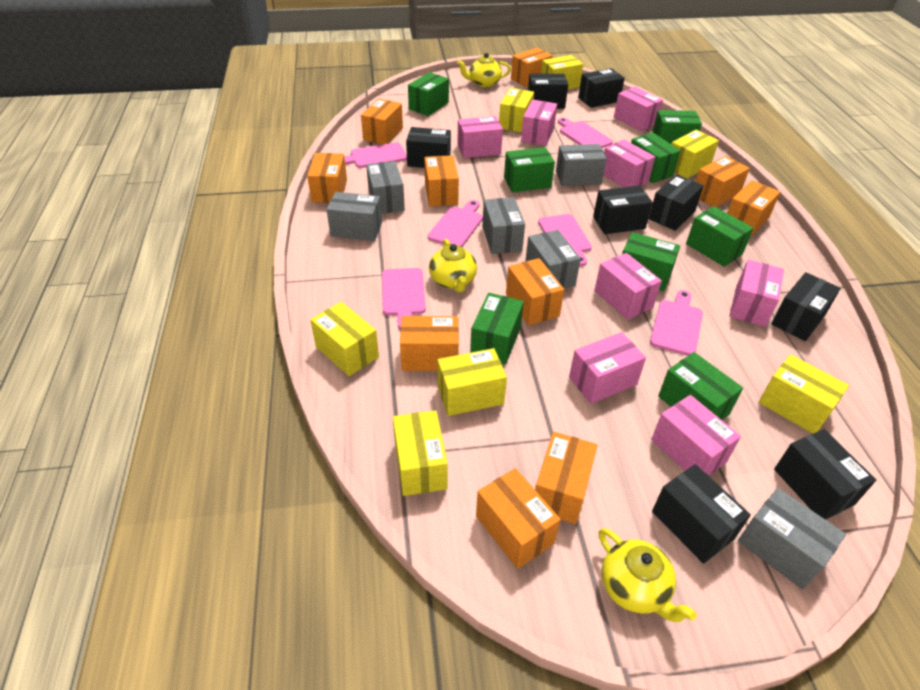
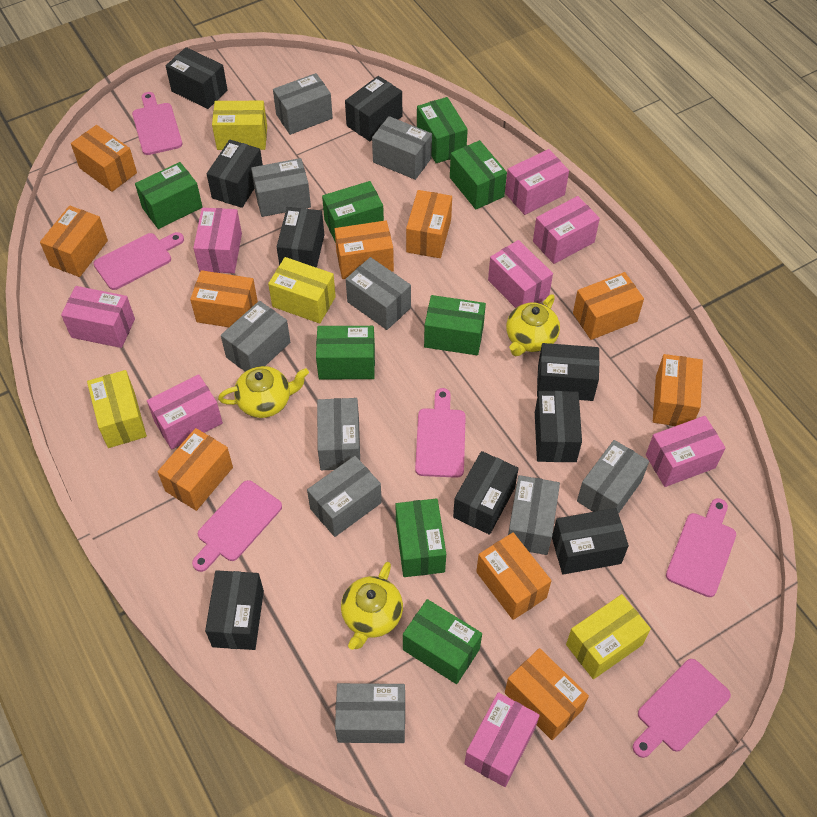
black box: [406,127,451,168] [528,74,568,109] [578,68,625,108] [593,185,653,234] [649,175,704,231] [652,464,751,564] [771,272,841,341] [774,429,876,520] = 8 -> [166,47,228,109] [205,570,264,650] [207,140,263,208] [277,207,324,268] [345,76,402,141] [453,451,519,535] [535,391,582,462] [537,343,599,401] [552,508,629,575] = 9
grey box: [326,192,382,241] [366,161,405,214] [482,197,525,254] [525,230,581,288] [556,144,607,186] [738,488,846,589] = 6 -> [221,301,290,371] [251,158,311,217] [273,73,333,135] [307,456,382,537] [317,398,360,470] [335,683,405,743] [346,257,411,330] [372,116,432,180] [508,475,560,555] [577,440,649,514] = 10
yellow box: [310,302,379,376] [393,410,448,496] [437,348,507,416] [499,88,534,133] [541,55,583,90] [671,130,719,179] [759,354,849,434] = 7 -> [87,370,147,448] [212,101,267,150] [268,257,336,324] [566,594,651,679] = 4

